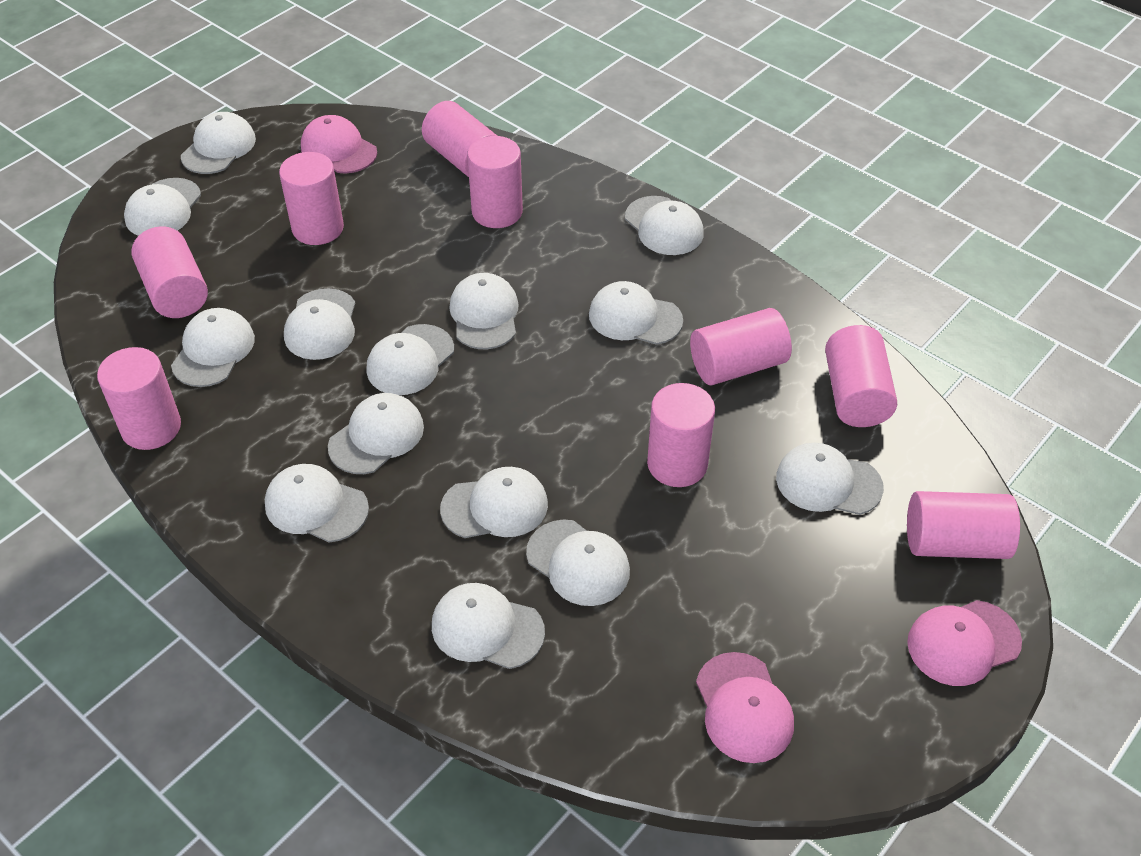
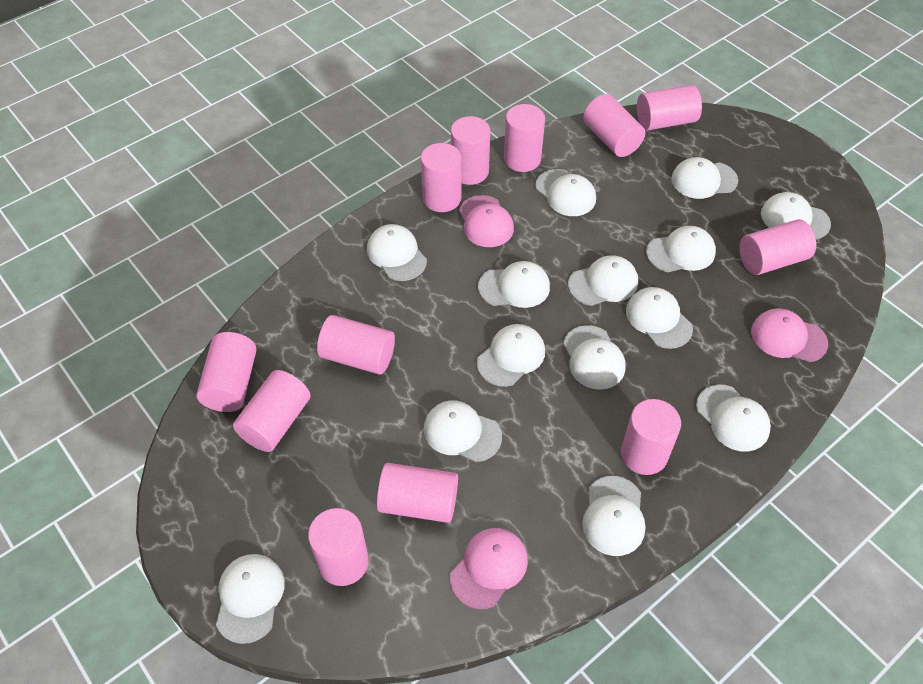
pink cylinder: [97,347,181,450] [131,226,208,318] [279,152,344,245] [422,101,497,177] [467,136,523,228] [647,383,715,487] [690,308,792,385] [825,325,897,427] [907,491,1020,559] = 9 -> [196,332,257,412] [233,370,311,452] [308,508,369,586] [317,315,395,375] [377,463,458,523] [421,143,462,212] [451,116,490,185] [504,104,545,172] [583,94,645,157] [621,399,681,475] [637,85,702,131] [739,219,816,275] = 12

